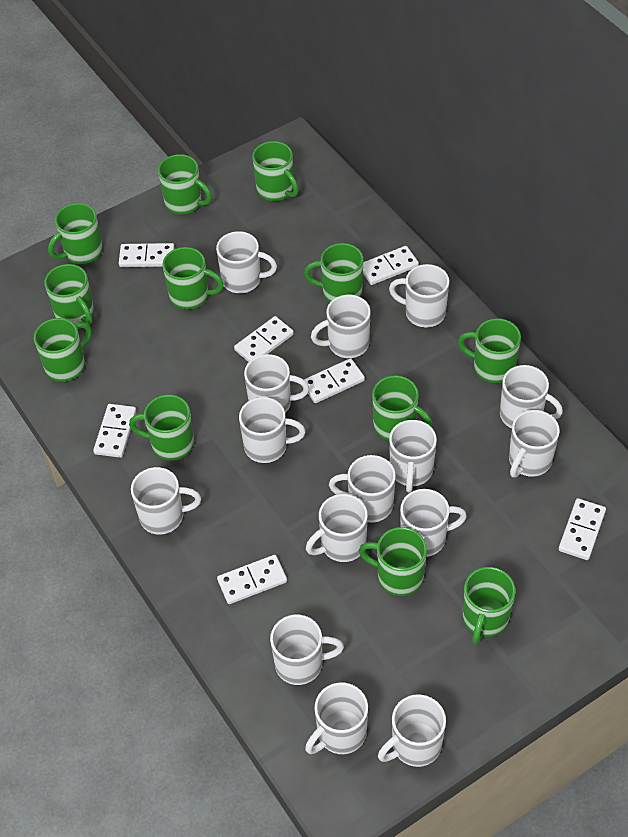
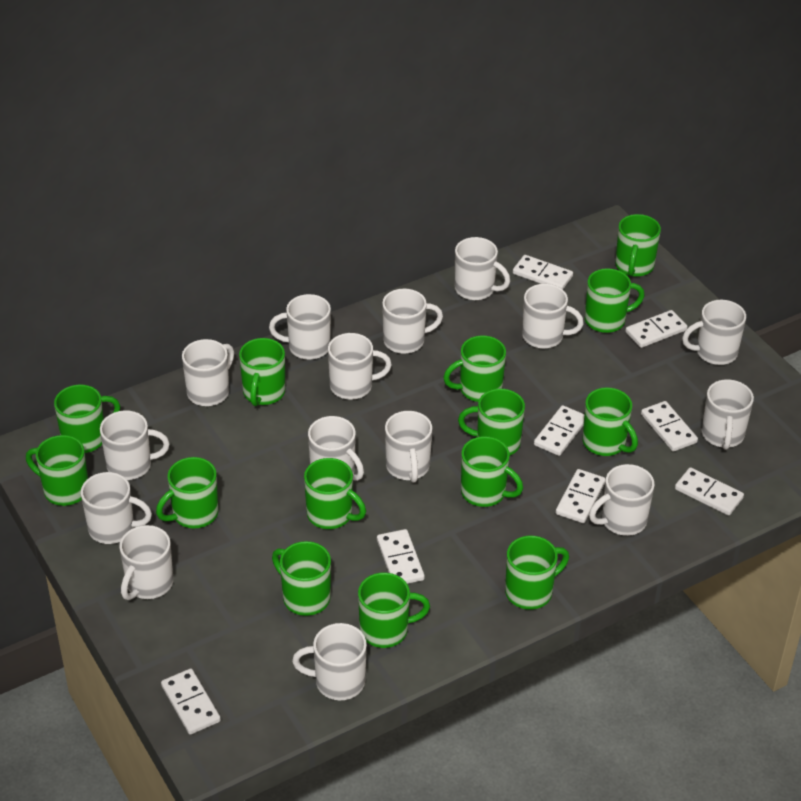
green mug: [34,318,91,382] [44,264,94,325] [48,203,103,264] [129,395,194,460] [158,154,212,214] [162,247,224,309] [252,141,299,201] [304,243,363,302] [359,527,427,596] [372,376,432,440] [458,318,521,383] [462,567,516,645] = 12 -> [26,435,88,506] [54,385,120,453] [156,457,218,528] [239,338,285,406] [272,541,331,616] [304,458,366,529] [358,572,430,648] [443,336,506,402] [458,389,525,455] [461,436,523,507] [505,536,569,610] [583,387,638,456] [585,268,645,333] [615,214,661,277] = 14
white domino: [93,404,136,458] [119,243,175,267] [217,555,287,604] [234,316,294,362] [304,358,365,403] [363,246,419,285] [559,498,606,560] = 7 -> [161,669,221,735] [377,529,425,584] [513,255,573,289] [534,405,584,456] [556,469,606,523] [625,310,687,348] [641,401,698,452] [675,467,744,516] = 8

